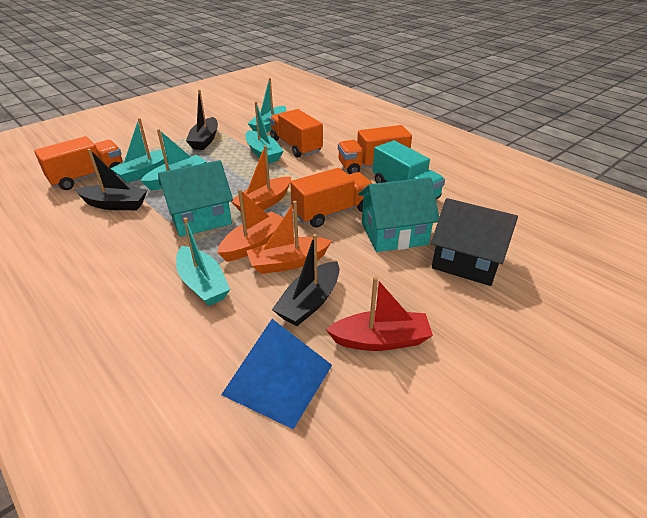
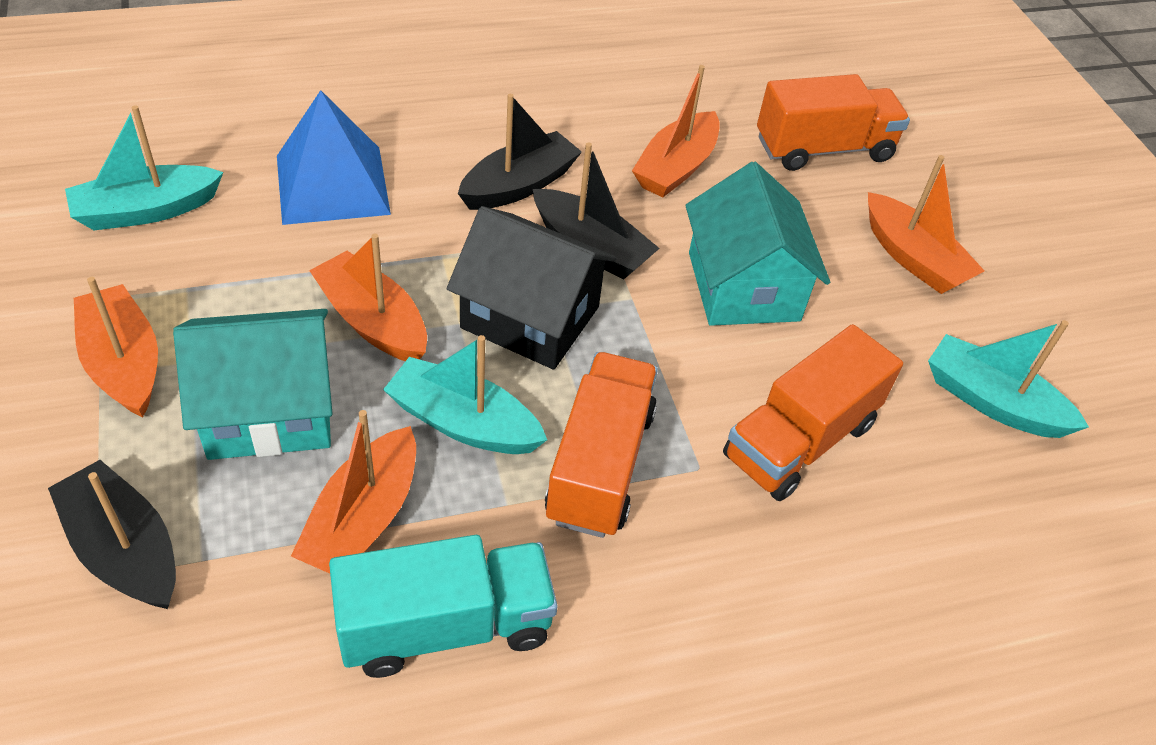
orange boat: [217,189,283,262] [231,145,291,212] [247,201,332,274] = 3 -> [74,277,158,418] [291,410,416,574] [309,234,427,361] [632,65,720,198] [868,155,985,294] = 5
orange truck: [34,136,123,190] [270,109,323,158] [290,168,372,228] [338,125,412,174] = 4 -> [545,352,658,538] [723,324,903,501] [757,74,910,171] = 3
red boat: [326,277,433,351] = 1 -> none = 0
turquoise boat: [110,118,168,183] [140,129,207,190] [176,217,230,306] [245,101,284,164] [248,78,286,132] = 5 -> [65,105,223,230] [383,335,547,454] [928,320,1089,438] = 3

